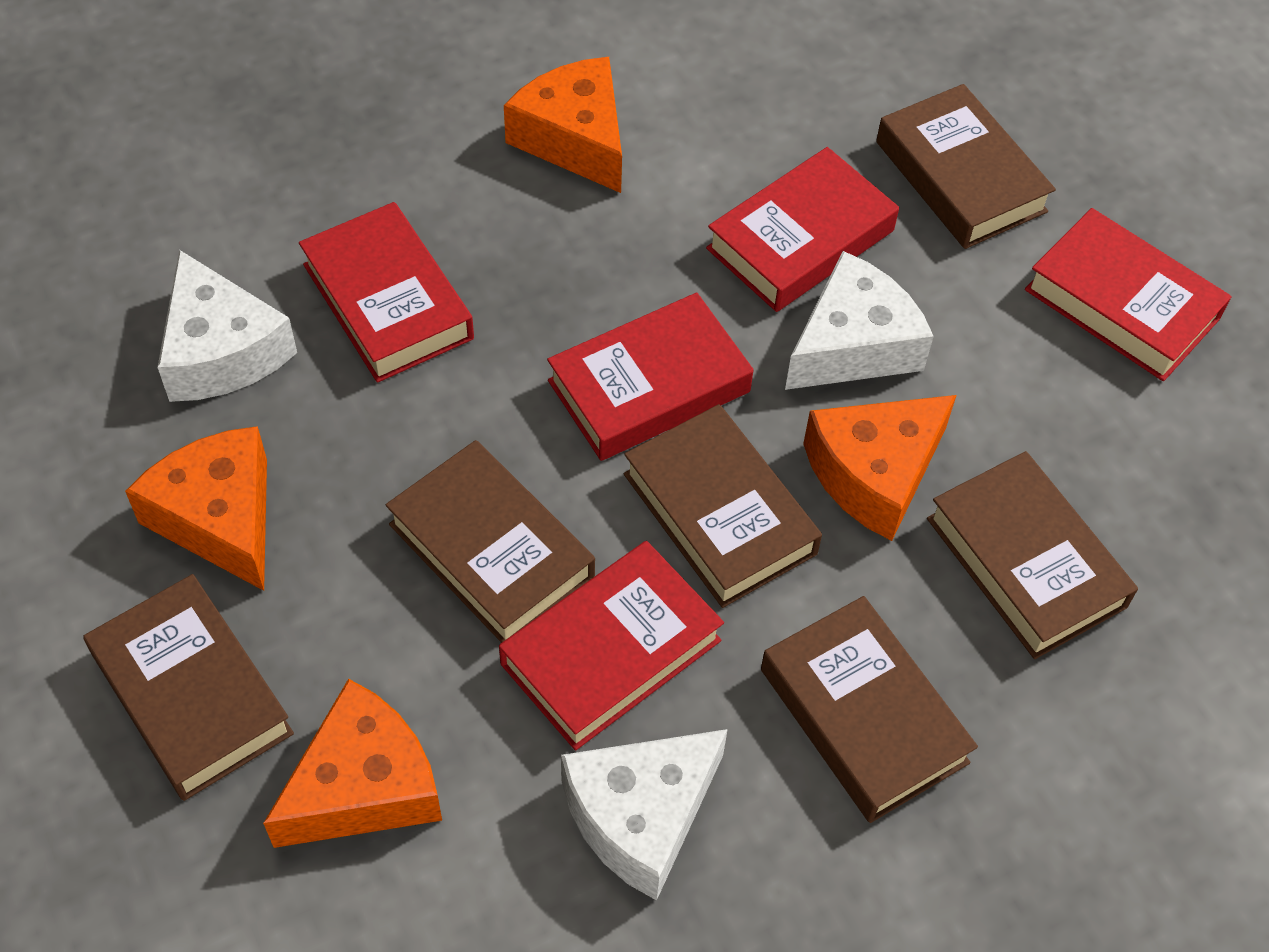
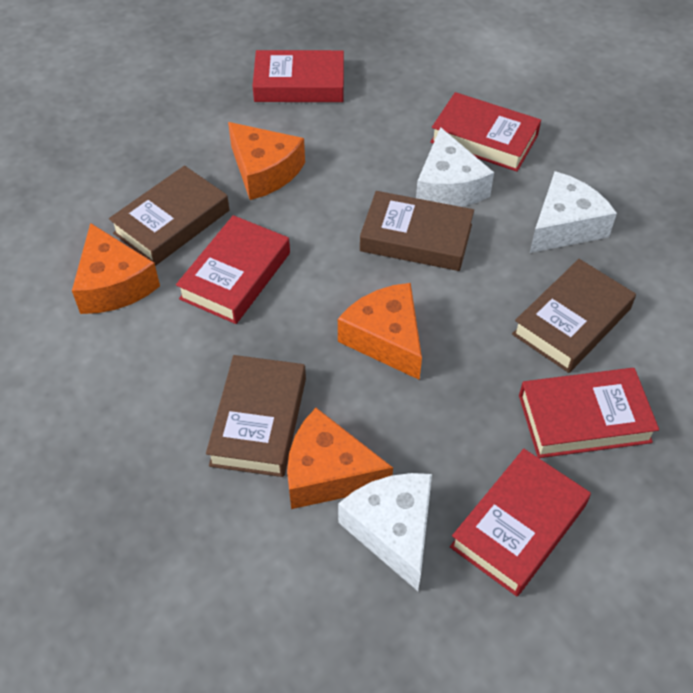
brown book: [83,574,294,801] [386,440,595,643] [624,404,822,608] [761,596,978,823] [876,84,1056,249] [927,451,1138,659] = 6 -> [109,166,229,266] [206,355,306,477] [360,191,474,271] [512,259,636,373] = 4

